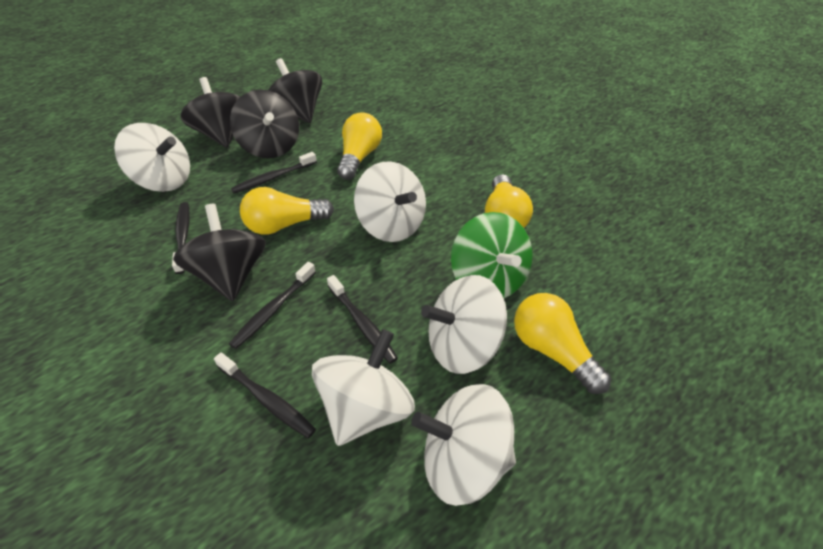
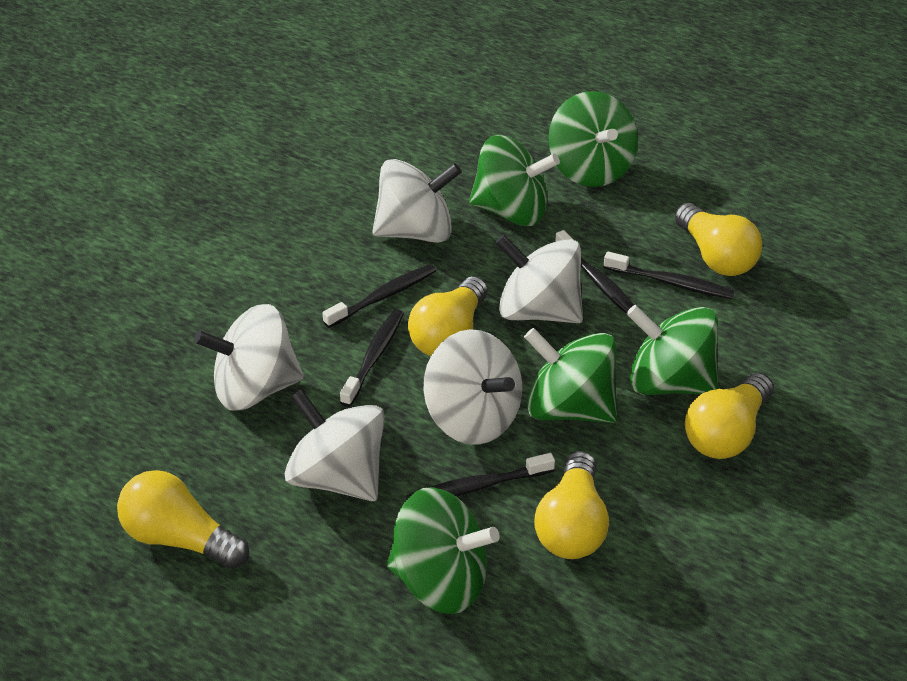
black spinning top: [173,204,266,301] [181,77,240,148] [230,90,299,158] [269,58,322,123] = 4 -> none = 0
green spinning top: [451,212,533,298] = 1 -> [387,487,500,614] [469,135,560,226] [524,328,617,423] [548,91,638,187] [627,305,719,395] = 5
yellow light bulb: [240,187,334,235] [337,112,382,180] [485,174,533,228] [514,293,611,394] = 4 -> [117,470,249,569] [408,276,488,356] [534,451,609,559] [675,203,762,276] [685,373,773,459] = 5

